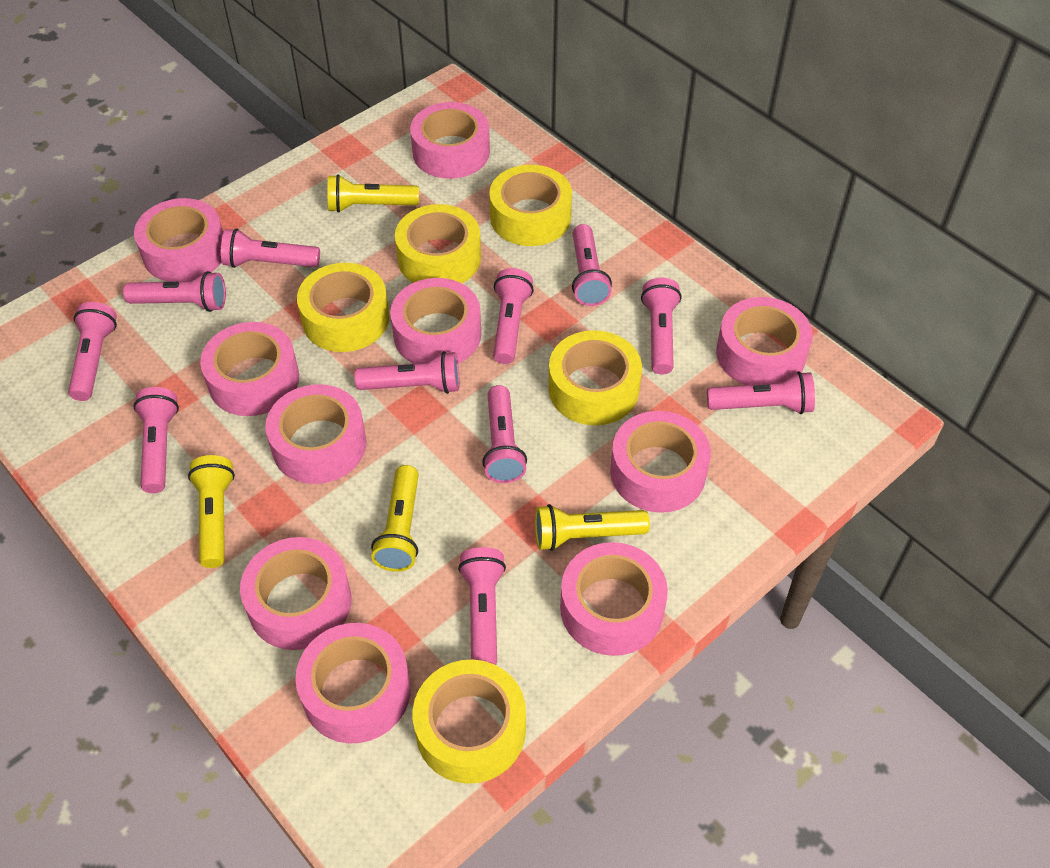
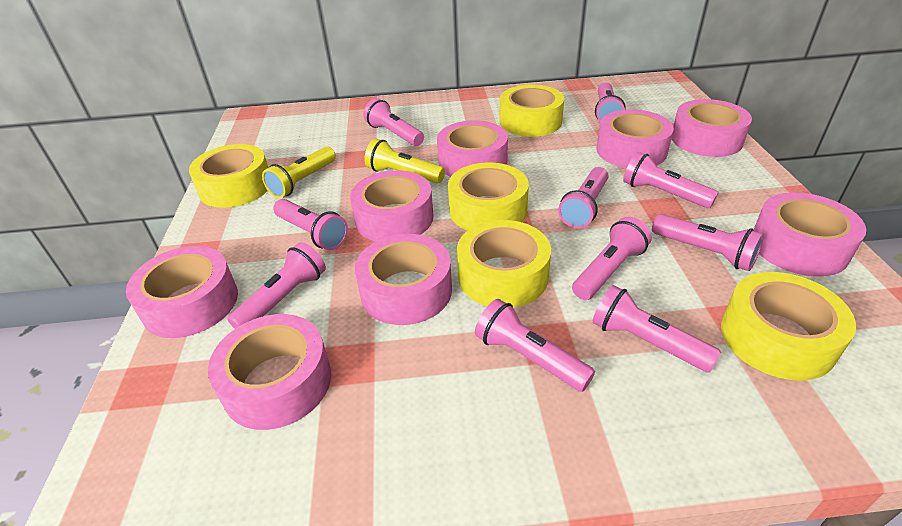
pink flashlight: [68,302,117,401] [123,271,226,312] [133,387,179,493] [221,228,320,268] [354,351,460,394] [458,547,506,665] [482,385,527,483] [493,268,534,364] [572,224,612,306] [641,278,681,375] [707,371,815,414] = 11 -> [228,242,326,329] [273,199,348,250] [363,98,424,146] [475,299,595,392] [558,167,609,228] [572,217,652,300] [592,285,721,373] [595,83,626,122] [623,152,719,208] [652,214,764,271] = 10
pink tape: [134,198,223,282] [200,322,299,416] [240,537,351,650] [265,384,366,484] [295,623,411,743] [390,278,481,364] [410,102,490,179] [560,542,668,656] [610,411,711,513] [716,297,813,385] = 10 -> [126,246,238,338] [208,314,331,430] [350,170,434,241] [355,234,452,325] [437,120,508,177] [596,109,674,168] [672,99,752,157] [753,193,866,277] = 8
yellow flashlight: [188,455,235,568] [328,174,419,213] [371,465,419,572] [535,504,650,551] = 4 -> [262,147,336,198] [365,139,445,183] = 2

